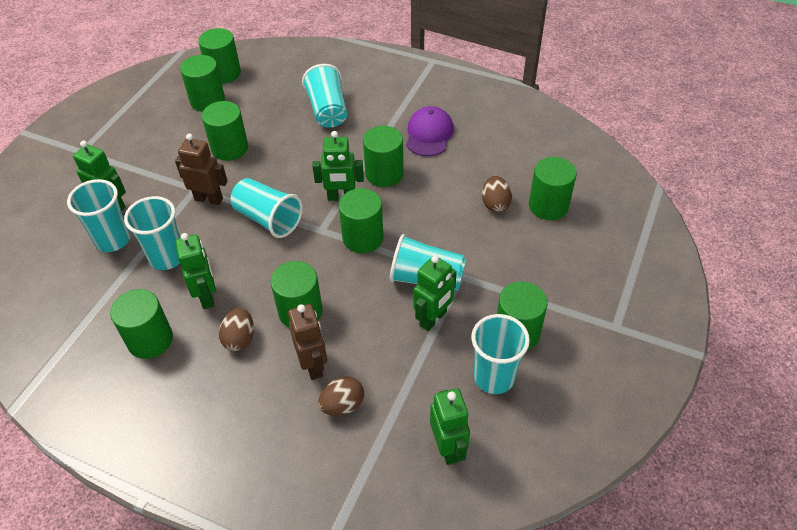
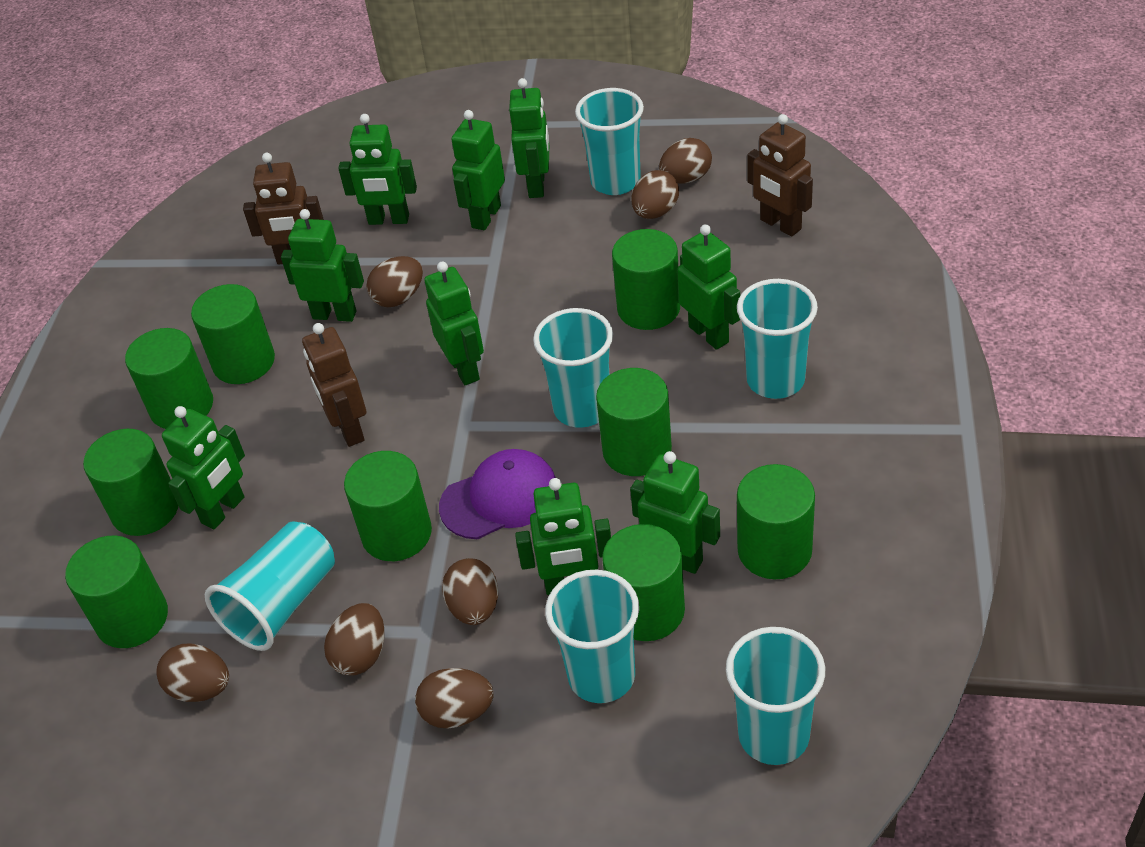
brown egg: [219,308,254,351] [318,376,364,416] [482,176,512,212] = 3 -> [156,643,229,702] [324,603,384,675] [366,256,423,307] [415,668,494,728] [442,558,498,625] [631,170,679,219] [659,138,712,184] = 7
brown robot: [175,134,228,205] [288,304,327,380] = 2 -> [243,153,324,265] [302,323,366,447] [747,114,813,236] = 3
green robot: [73,140,126,211] [175,233,216,309] [312,131,364,201] [414,255,457,331] [430,389,470,465] = 5 -> [162,406,245,529] [281,209,364,322] [338,114,417,225] [424,261,484,385] [451,110,505,230] [509,78,549,198] [515,478,611,595] [630,451,720,574] [677,224,740,350] = 9

